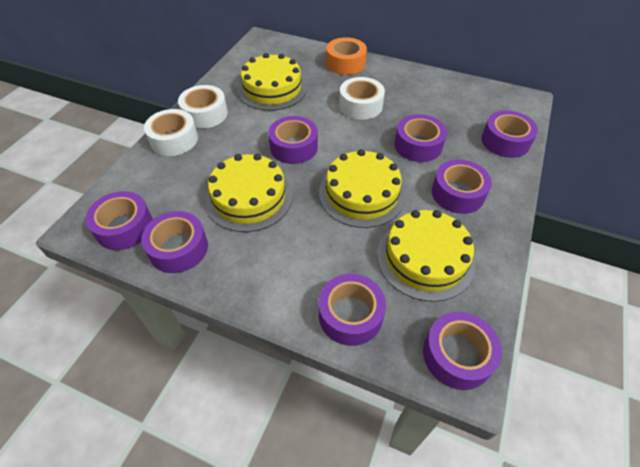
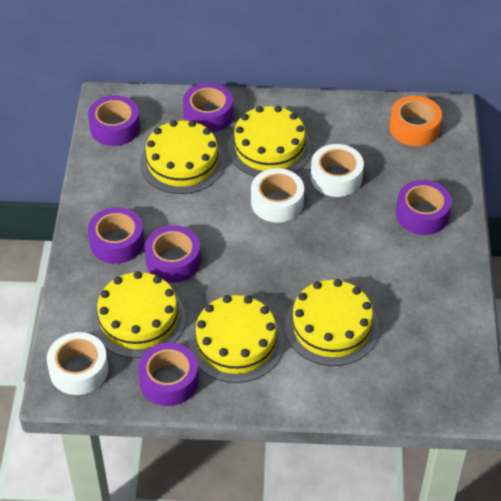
purple tape: [85,191,153,250] [141,211,208,273] [268,116,318,164] [319,274,386,346] [394,114,447,162] [423,312,502,390] [432,159,492,214] [481,111,538,158] = 8 -> [88,95,140,146] [88,207,144,264] [138,343,199,406] [145,225,201,283] [183,83,233,133] [396,180,452,235] = 6
yellow cake: [205,154,293,232] [238,53,307,111] [319,149,406,228] [377,210,475,302] = 4 -> [92,271,186,358] [140,120,225,194] [189,295,284,383] [228,106,311,177] [285,279,379,366] = 5

